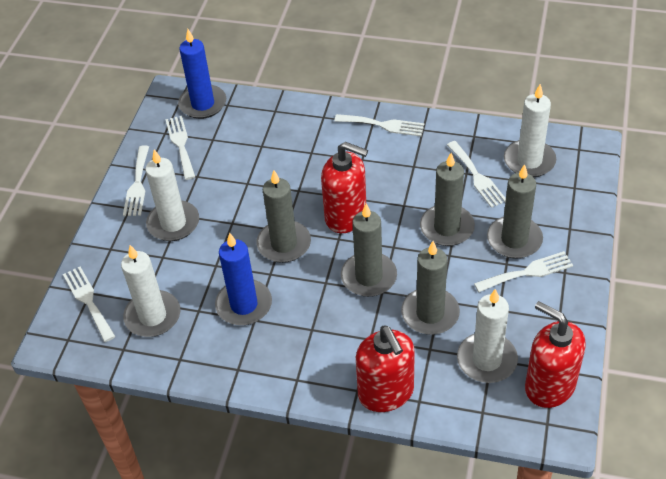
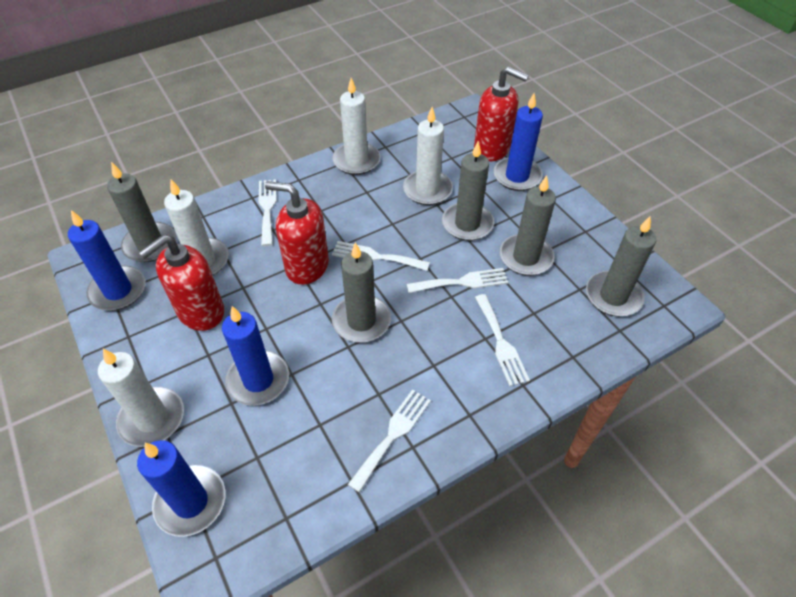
blue candle: [178,29,226,119] [215,233,272,325] = 2 -> [68,210,146,311] [137,440,225,537] [222,306,289,406] [494,93,543,191] = 4
white fork: [63,267,116,342] [123,146,149,216] [165,116,195,180] [334,114,424,136] [447,141,506,208] [474,251,573,292] = 6 -> [258,180,276,246] [332,241,430,271] [348,389,431,493] [407,268,508,293] [475,294,530,386] = 5

